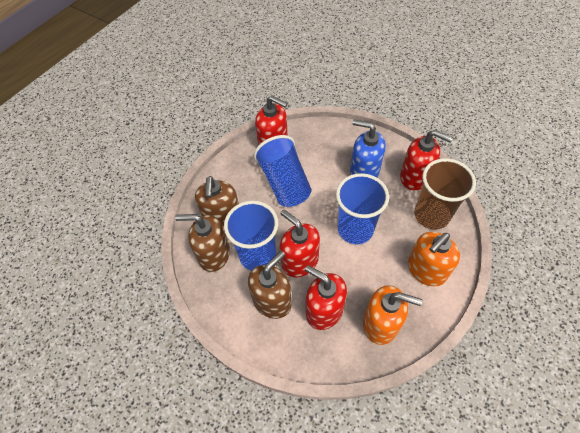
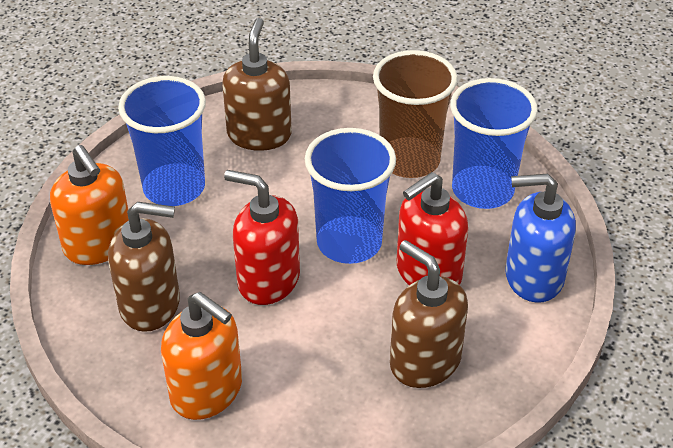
red soap dispenser: [255,95,288,146] [280,210,320,277] [305,265,347,330] [400,130,453,190] = 4 -> [224,170,300,305] [397,172,468,285] = 2

